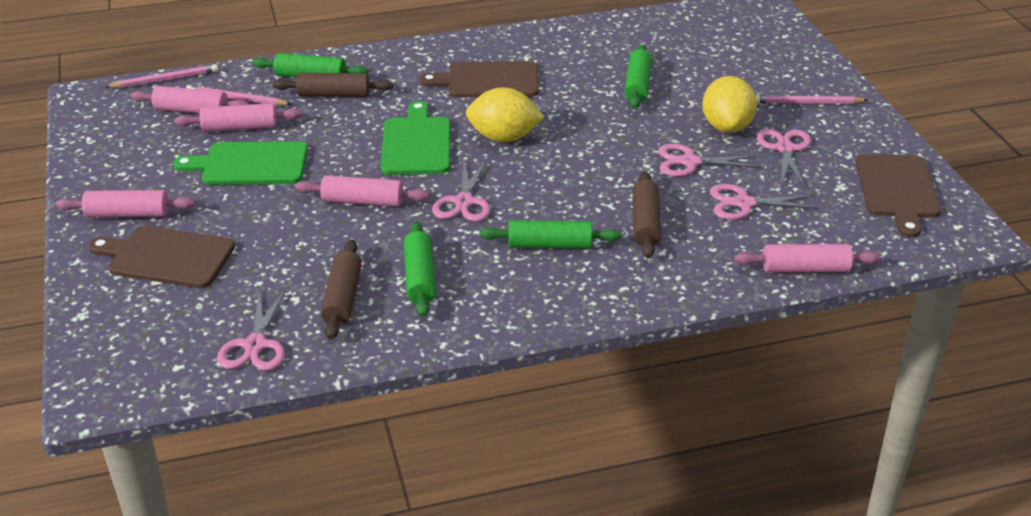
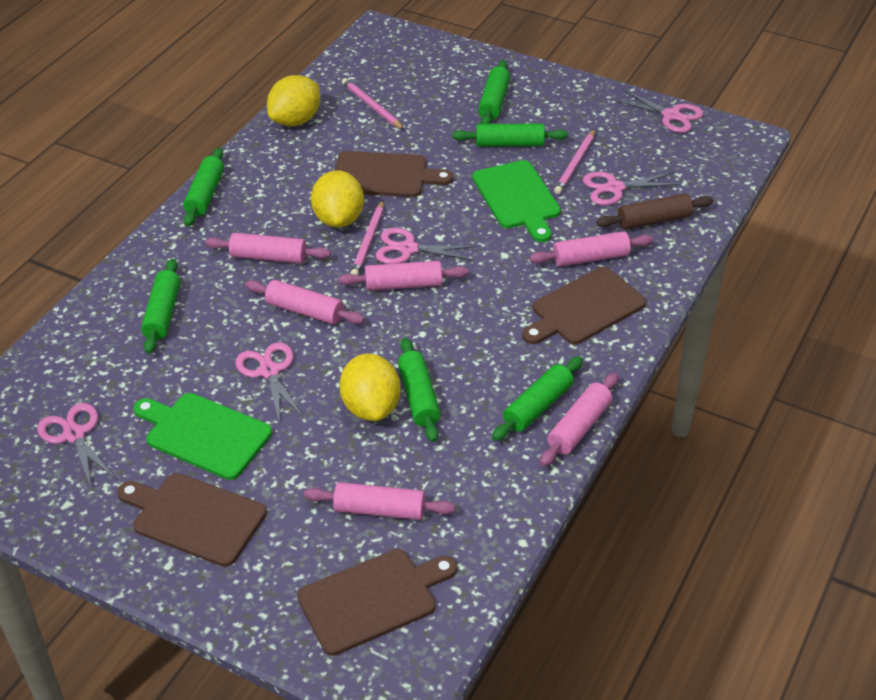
brown cutting board: [88,226,235,288] [419,61,539,97] [856,154,941,237] = 3 -> [117,473,267,567] [297,549,457,656] [335,151,453,197] [522,267,646,344] = 4
brown rolling pin: [273,73,393,97] [321,240,362,340] [632,171,661,258] = 3 -> [596,193,713,230] = 1
green rolling pin: [252,53,368,77] [404,221,436,317] [479,220,621,248] [625,45,652,109] = 4 -> [141,259,181,354] [183,148,224,227] [398,338,441,442] [452,123,569,147] [478,60,510,124] [492,356,583,441] = 6
pink rolling pin: [56,190,195,217] [131,86,250,113] [174,103,302,132] [295,175,429,206] [734,244,881,272] = 5 -> [205,233,331,264] [245,280,365,324] [304,482,455,520] [338,261,468,291] [530,231,653,267] [540,373,618,466] = 6
yellow lemon: [466,87,544,142] [702,76,757,133] = 2 -> [267,75,320,126] [311,170,364,228] [339,354,401,421] = 3

